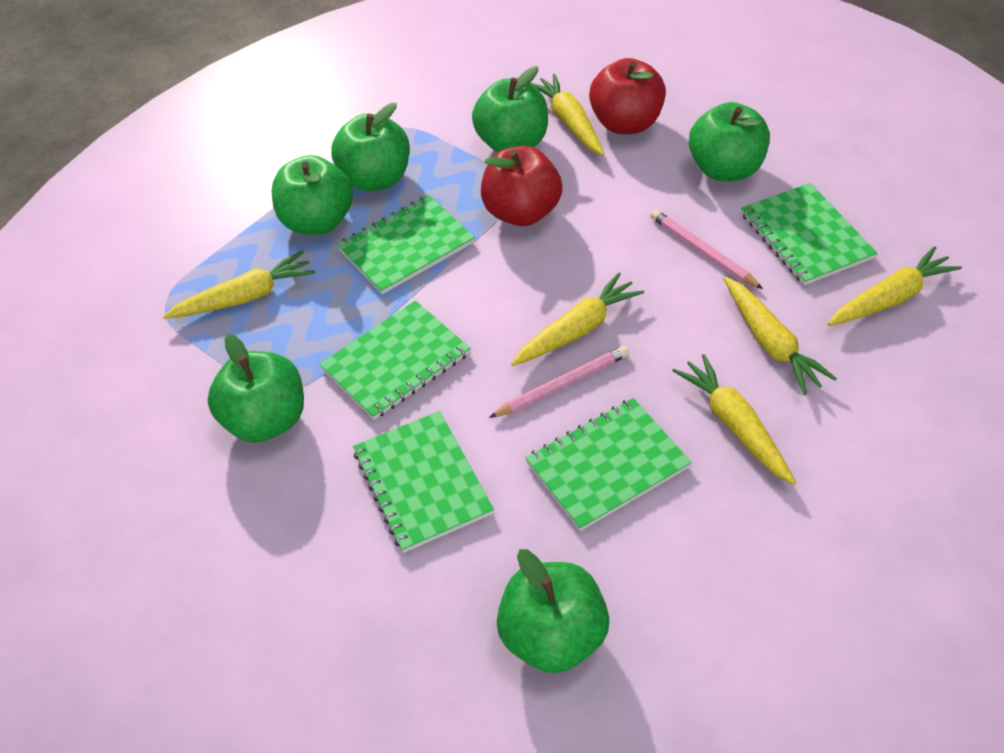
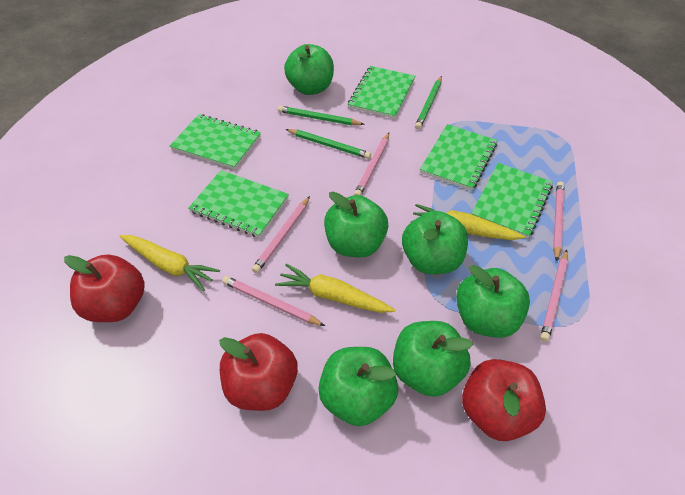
green pencil: none = 0 -> [278,106,365,125] [286,129,371,159] [415,76,442,130] = 3
pink pencil: [489,346,629,418] [650,209,763,289] = 2 -> [222,276,325,326] [252,196,310,273] [354,133,389,196] [540,250,568,342] [553,181,564,261] = 5
red apple: [481,146,562,226] [589,58,666,134] = 2 -> [64,255,145,322] [219,333,298,411] [462,359,546,441] = 3
yellow carrot: [163,251,315,319] [511,272,644,366] [530,74,604,156] [672,354,796,485] [723,277,837,395] [828,246,962,326] = 6 -> [120,235,220,291] [275,264,395,313] [411,204,525,240] = 3

